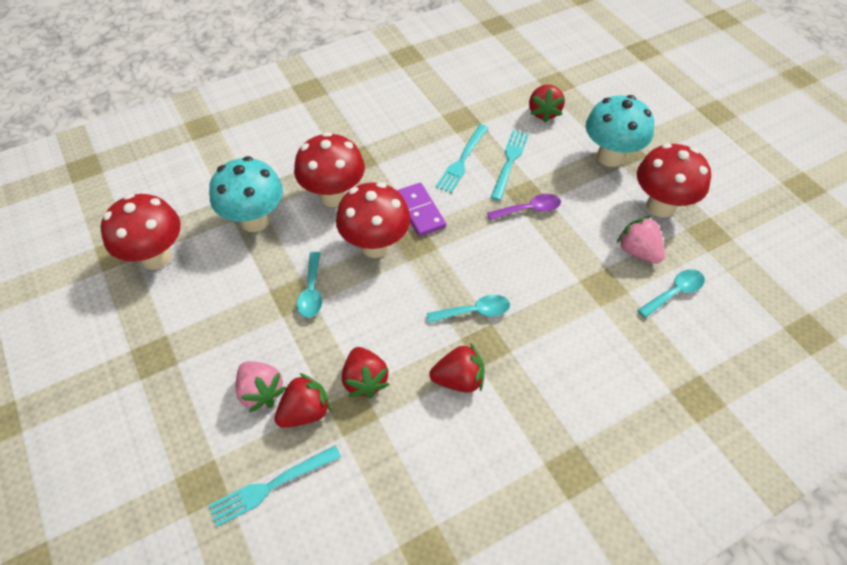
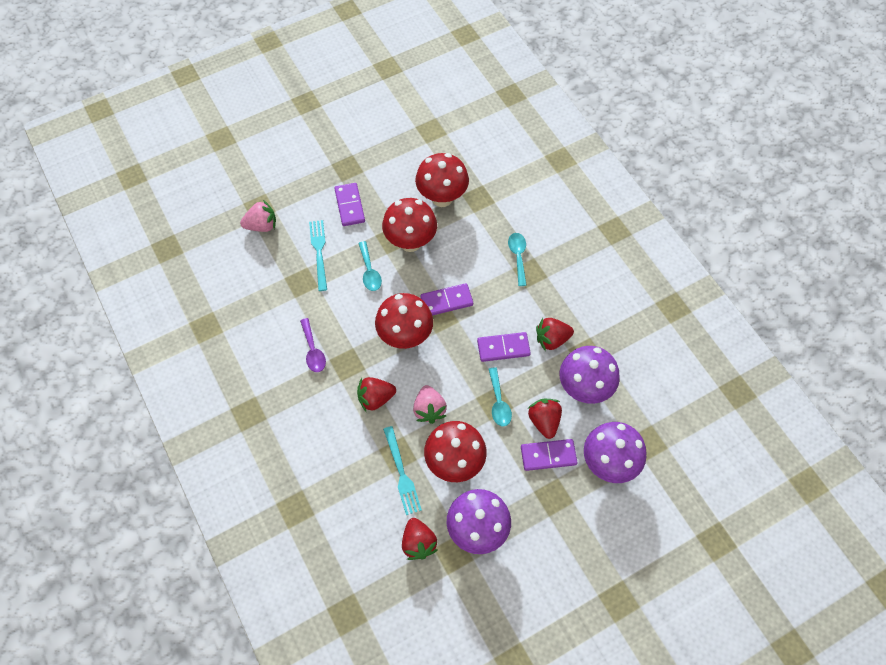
purple domino: [397,183,446,237] = 1 -> [334,183,365,226] [421,283,473,316] [477,332,531,362] [521,439,577,471] = 4
purple mushroom: none = 0 -> [447,489,511,554] [560,346,620,404] [584,422,646,483] = 3
turquoise fork: [209,445,341,527] [436,124,488,193] [491,130,529,201] = 3 -> [309,220,327,291] [383,426,422,515] = 2
turquoise mushroom: [209,156,283,232] [585,95,654,167] = 2 -> none = 0

